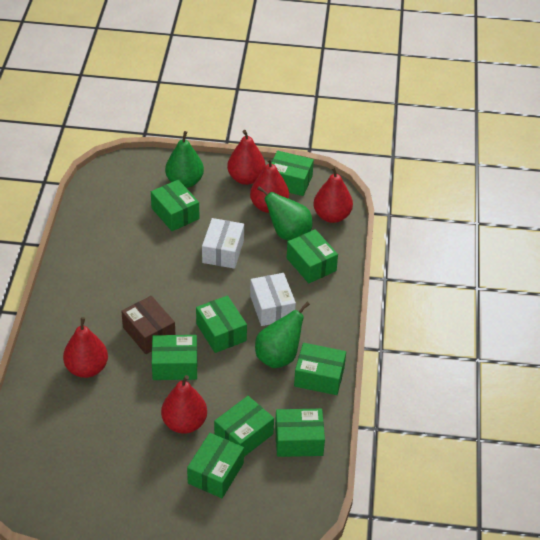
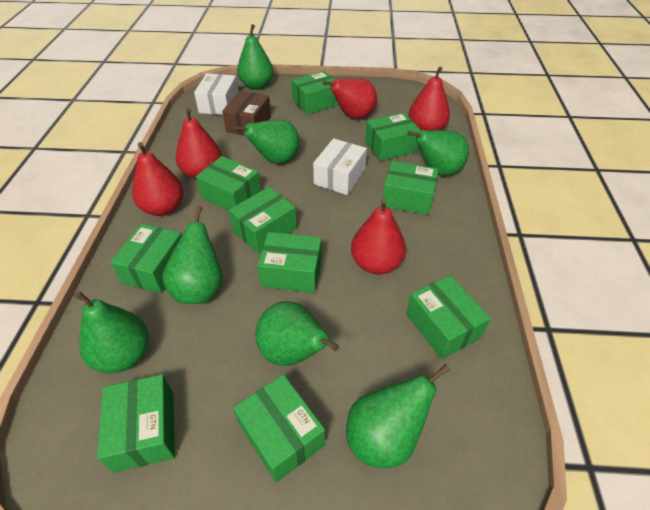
green box: [151,180,200,231] [152,335,197,380] [187,433,244,498] [196,295,247,353] [214,396,274,457] [271,151,314,196] [275,409,325,457] [287,229,338,283] [294,343,346,395] = 9 -> [97,374,175,473] [111,224,182,294] [196,156,261,211] [229,187,297,253] [233,374,325,483] [257,232,322,293] [292,71,339,114] [365,112,421,161] [383,161,439,215] [406,275,491,359] = 10
green pear: [165,131,204,188] [255,302,310,368] [257,186,312,241] = 3 -> [74,291,149,373] [162,206,223,304] [233,119,300,164] [237,24,273,90] [255,301,339,366] [346,364,450,468] [407,130,469,176] = 7

